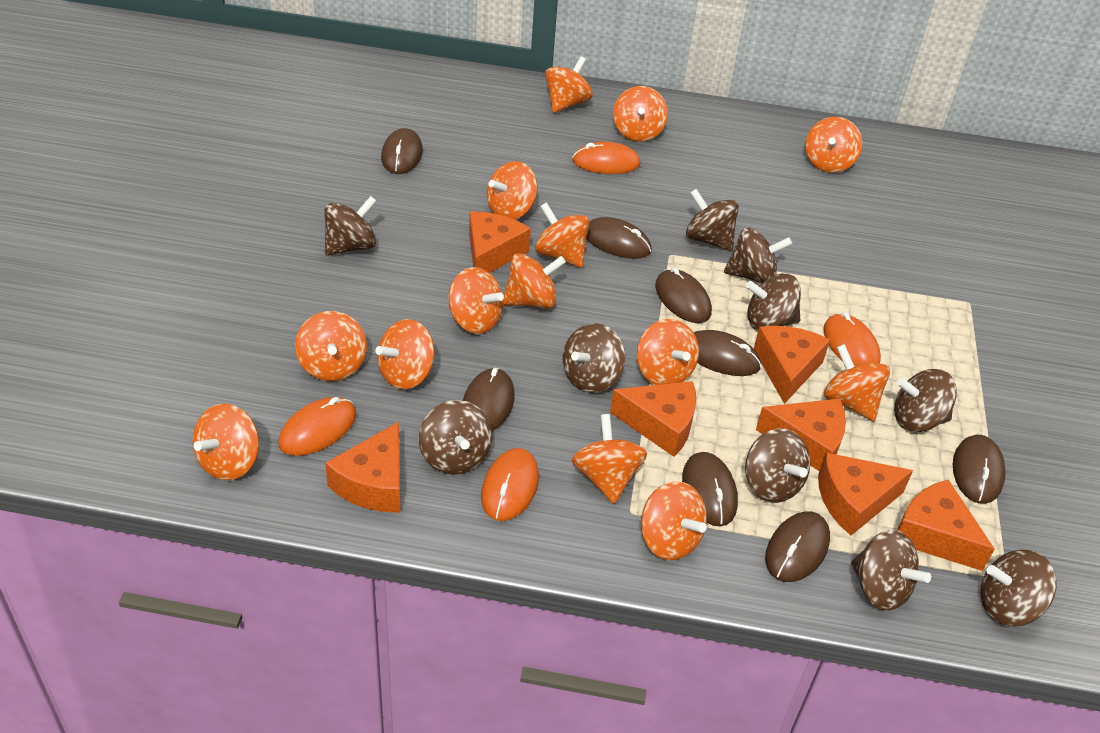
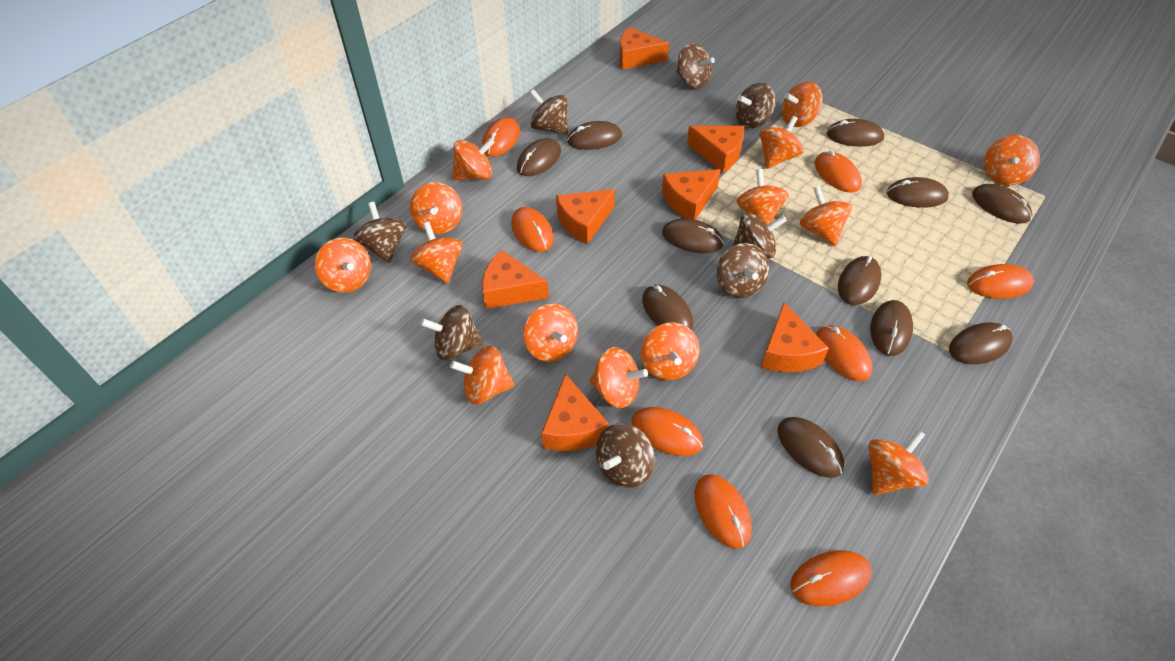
brown mouse: [381,128,423,174] [463,368,515,431] [586,217,652,259] [655,267,712,323] [682,452,738,526] [693,330,762,376] [765,511,830,582] [953,434,1006,504] = 8 -> [517,138,561,176] [567,121,622,150] [642,285,693,330] [662,219,724,253] [777,417,844,478] [826,119,884,147] [838,256,881,305] [870,300,913,356] [886,177,949,208] [949,323,1013,364] [972,184,1032,224] = 11
brown spinning top: [324,196,376,256] [419,400,492,475] [563,323,625,393] [686,189,739,251] [724,228,792,283] [745,428,810,503] [746,274,801,331] [851,530,931,611] [894,369,957,432] [980,550,1057,626] = 10 -> [353,202,406,263] [420,305,484,361] [530,89,568,135] [596,423,655,488] [677,43,715,88] [717,243,769,298] [733,212,787,258] [736,83,776,129] = 8
orange mouse: [278,397,356,456] [481,448,539,521] [572,142,640,174] [823,312,881,366] = 4 -> [482,117,520,157] [511,207,554,252] [631,407,703,456] [695,474,752,549] [790,550,871,607] [815,150,862,192] [816,325,873,381] [967,264,1034,299] = 8

